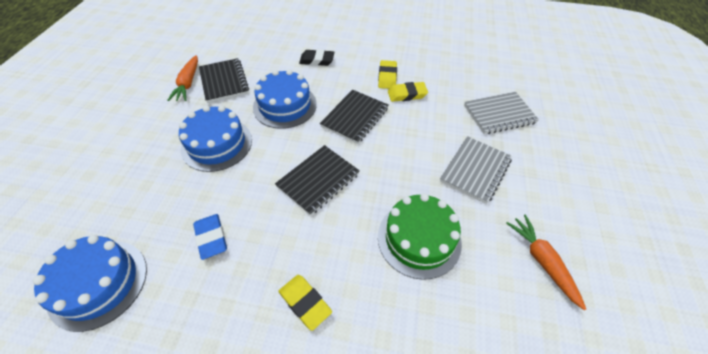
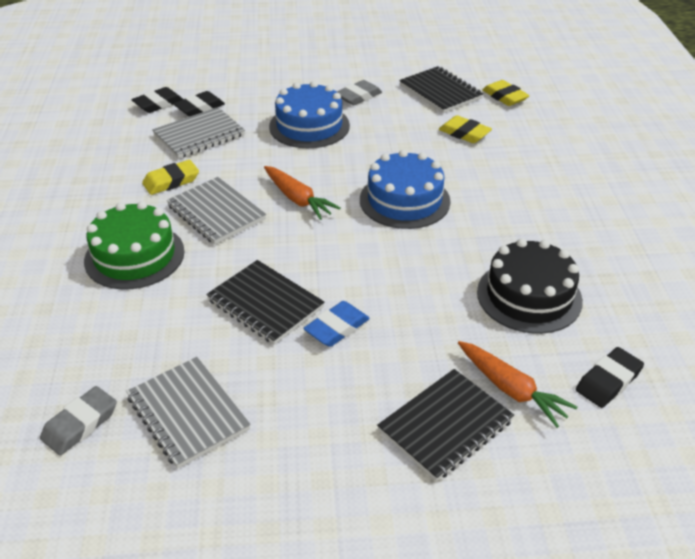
black cake: none = 0 -> [477,238,583,334] = 1
black eraser: [299,49,334,66] = 1 -> [132,87,183,113] [173,91,225,117] [576,347,644,408] = 3
blue cake: [33,235,147,332] [179,105,252,172] [253,69,317,129] = 3 -> [269,81,350,148] [360,150,450,229] = 2
grey eraser: none = 0 -> [40,386,117,455] [337,80,382,105] = 2
grey notebook: [440,136,512,204] [464,92,539,134] = 2 -> [126,357,251,469] [152,107,245,159] [167,177,266,245] = 3

